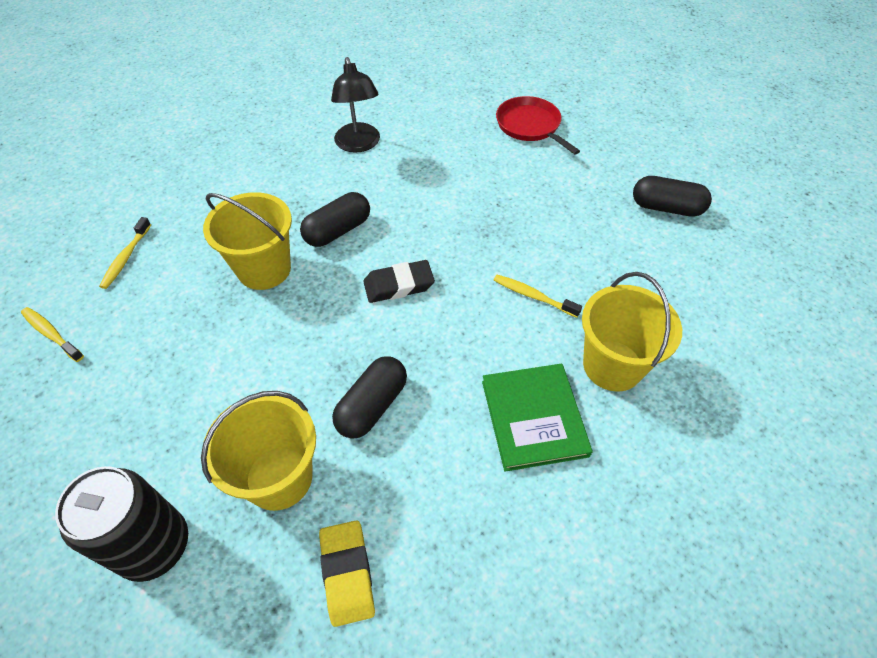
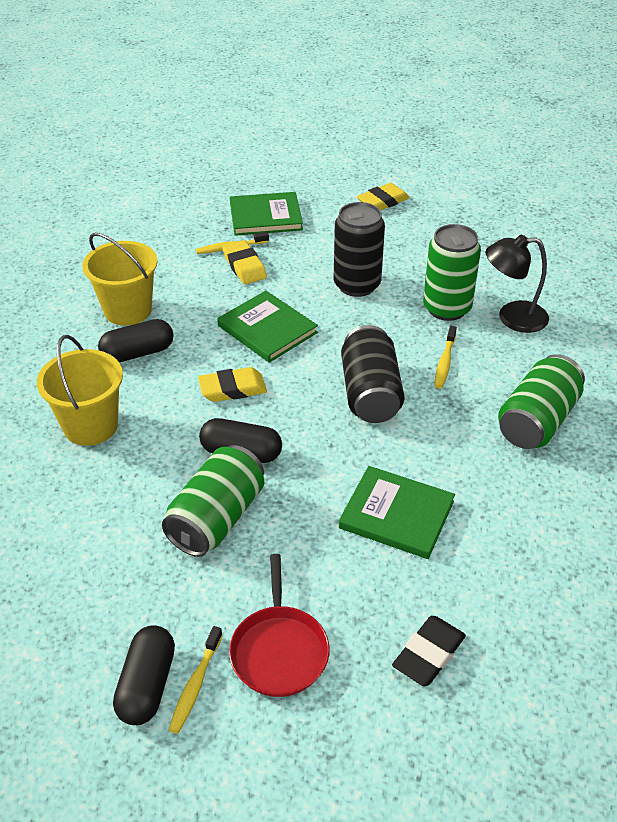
black can: [55,466,188,582] = 1 -> [334,202,385,297] [341,325,405,423] = 2
green book: [482,364,593,472] = 1 -> [217,291,318,363] [230,192,303,236] [339,466,455,559] = 3
green can: none = 0 -> [162,445,264,557] [423,224,481,321] [498,354,585,449] = 3
yellow bucket: [201,391,316,511] [203,192,292,290] [582,272,682,392] = 3 -> [37,335,123,446] [82,233,158,325] = 2
yellow eraser: [319,520,375,627] = 1 -> [198,367,267,402] [222,240,267,284] [357,183,410,211] = 3

